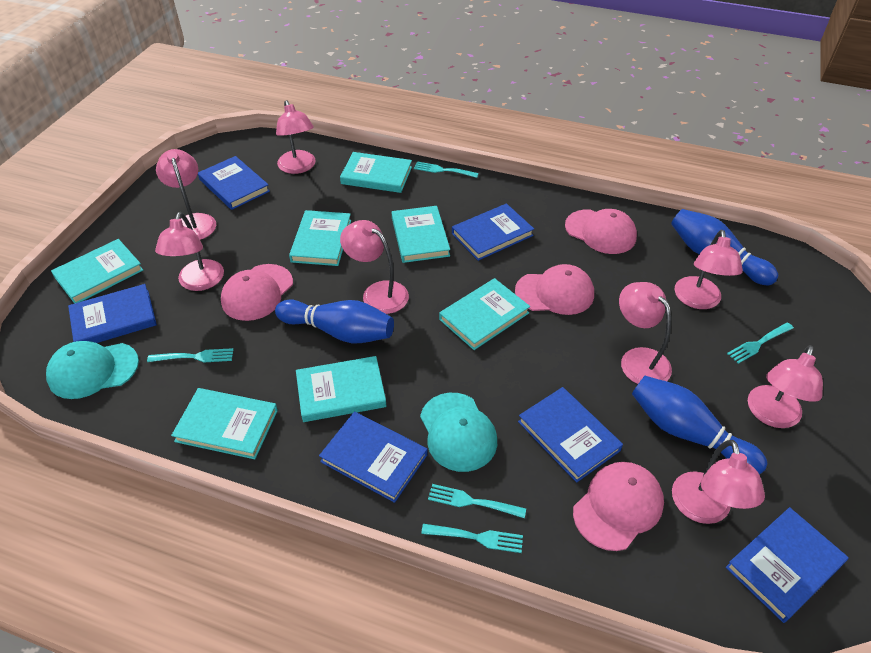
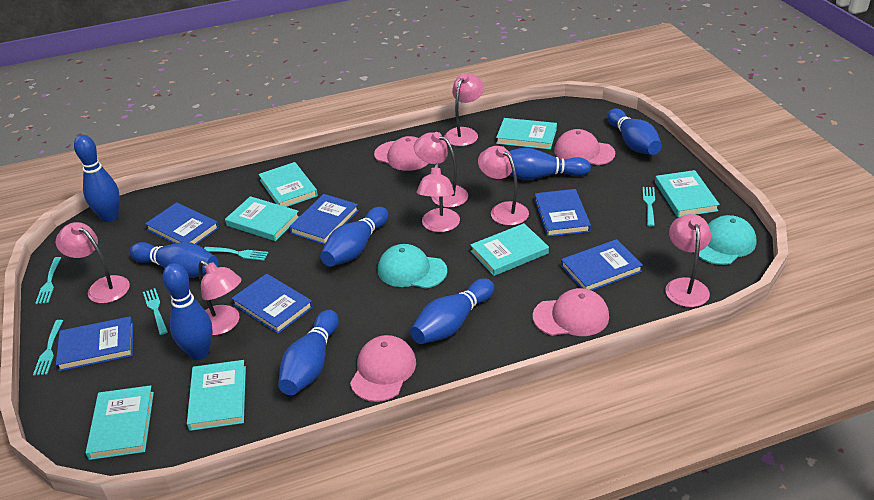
blue bowling pin: [275,299,394,343] [632,376,767,474] [671,209,778,285] = 3 -> [74,135,120,222] [130,242,218,278] [163,263,213,360] [278,310,339,395] [320,207,388,267] [410,278,494,344] [509,148,591,180] [607,108,662,155] = 8
pink lamp: [155,212,224,291] [156,149,216,240] [276,100,316,174] [340,220,409,314] [619,282,672,384] [672,440,765,524] [675,230,743,309] [748,345,823,428] = 8 -> [56,222,130,303] [198,260,241,335] [414,132,468,208] [416,163,460,232] [445,73,484,146] [478,146,529,226] [665,214,711,307] = 7

